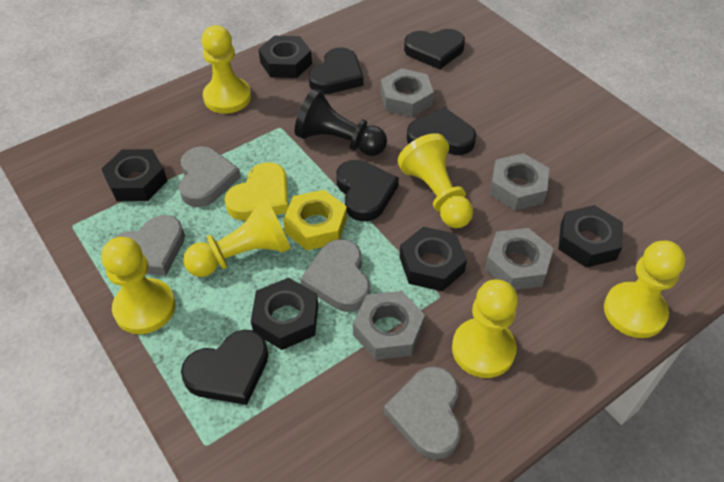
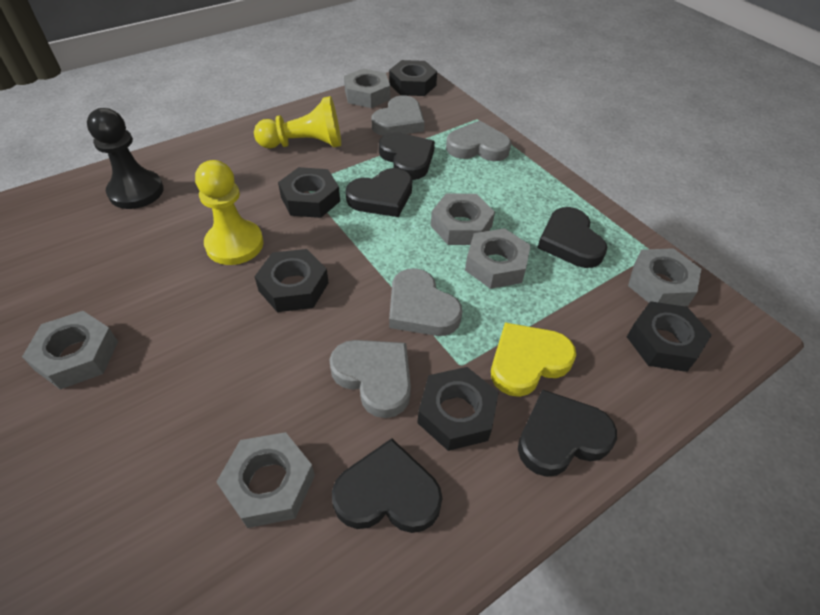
grey nut: [353,291,425,360] [380,68,434,117] [485,228,554,290] [490,153,549,210] = 4 -> [22,311,118,390] [216,432,315,528] [344,68,390,108] [431,193,495,245] [465,228,531,289] [628,248,701,306] = 6
yellow nut: [283,190,347,250] = 1 -> none = 0
yellow pawn: [101,237,176,334] [183,197,291,277] [201,25,251,114] [398,133,473,228] [452,279,518,378] [604,241,685,338] = 6 -> [195,160,264,265] [254,96,341,148] = 2

